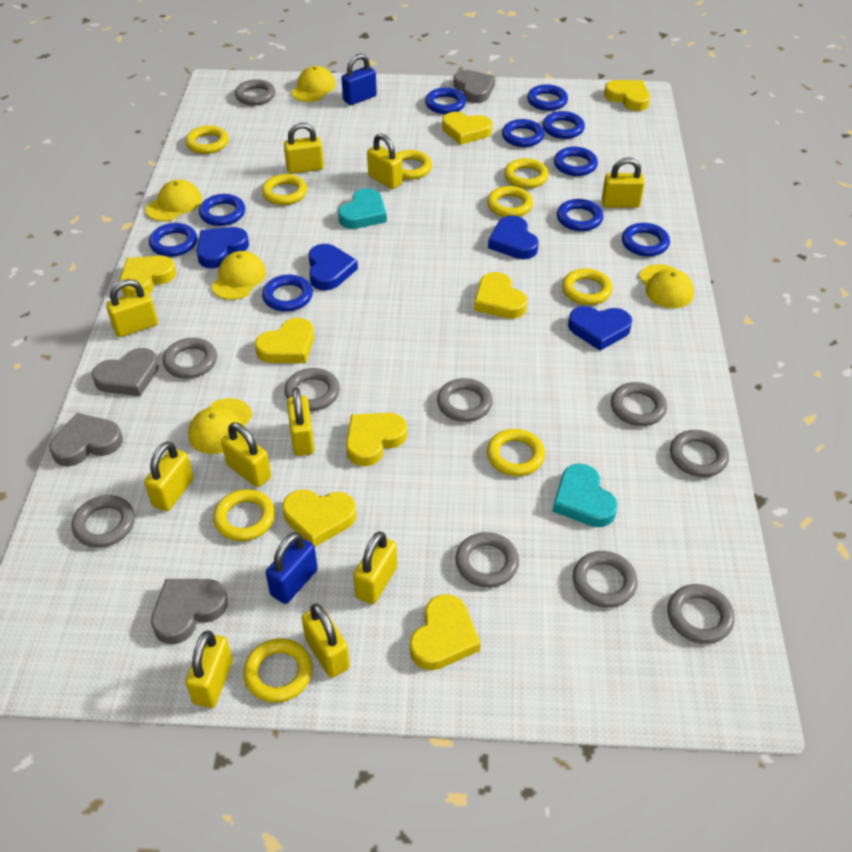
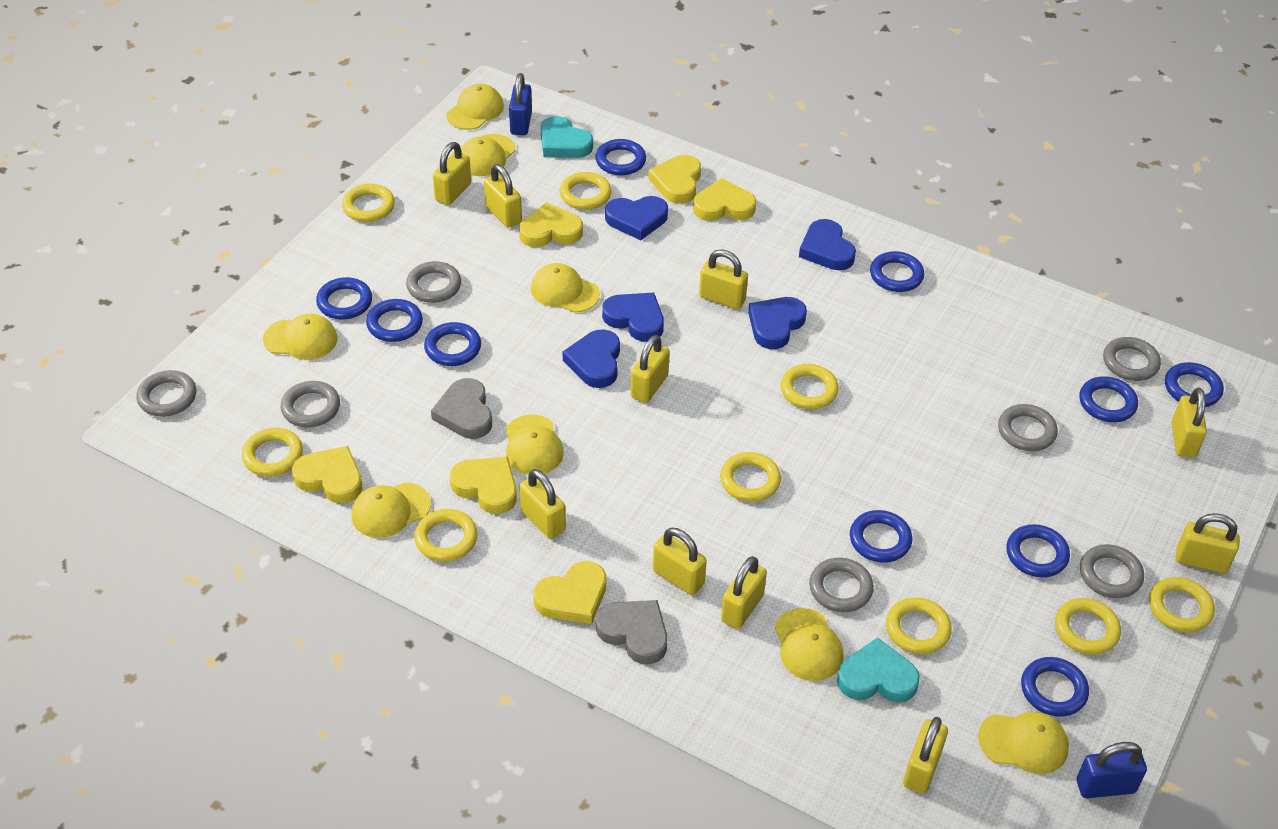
blue heart: [196,227,249,268] [308,244,358,291] [488,215,539,259] [568,306,632,351] = 4 -> [563,329,620,388] [602,293,664,342] [605,196,668,240] [748,297,807,349] [799,219,856,270] = 5
grey heart: [49,413,123,467] [92,348,159,396] [151,579,228,644] [453,70,495,103] = 4 -> [431,378,492,439] [596,600,668,664] = 2
grey ring: [72,495,135,548] [163,338,217,379] [235,79,276,105] [284,368,340,411] [437,378,493,422] [455,532,519,588] [573,551,638,608] [611,382,667,426] [667,584,735,644] [670,430,729,477] = 10 -> [136,370,196,417] [280,381,340,427] [406,261,461,303] [809,558,874,612] [998,404,1058,451] [1080,544,1144,598] [1103,337,1161,381] = 7
yellow cap: [146,180,202,221] [188,398,252,454] [211,251,266,300] [291,66,336,102] [639,264,694,308] = 5 -> [263,314,338,360] [351,482,431,538] [446,84,504,130] [461,134,516,176] [506,414,564,475] [531,263,600,313] [774,608,844,681] [978,712,1069,774] = 8
yellow heart: [120,255,176,296] [255,318,314,363] [282,489,356,547] [346,413,407,466] [410,594,481,670] [442,112,492,145] [474,272,527,319] [604,80,650,111] = 8 -> [292,446,363,504] [450,457,517,514] [519,202,583,247] [533,561,606,624] [648,155,701,204] [693,178,756,221] = 6

